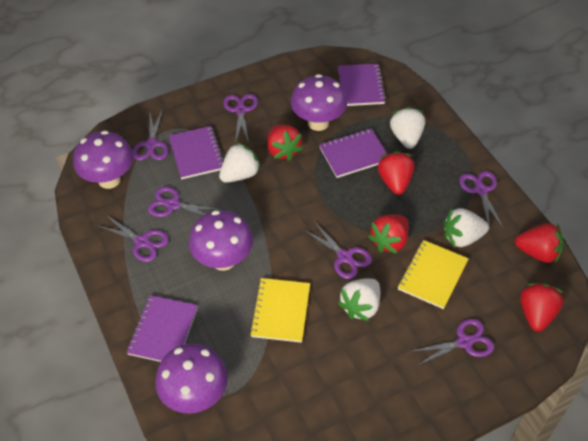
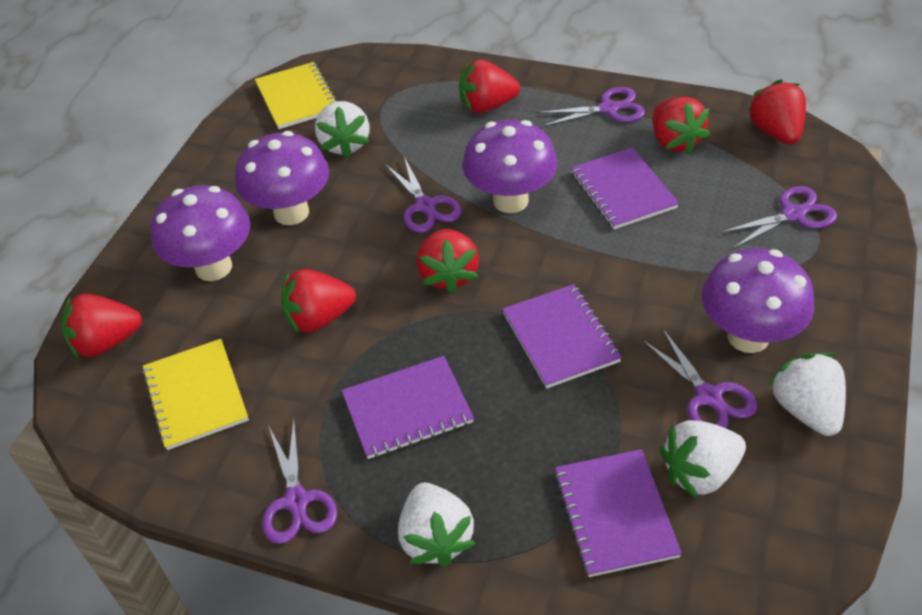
purple scissors: [97,215,169,262] [132,109,169,160] [148,187,223,217] [223,94,258,144] [303,221,372,279] [409,319,494,366] [459,171,504,230] = 7 -> [262,420,338,544] [385,157,462,233] [537,87,645,127] [642,328,757,429] [720,186,837,249] = 5
red strawberry: [267,124,303,161] [368,214,409,254] [378,151,415,195] [515,223,564,263] [520,283,564,332] = 5 -> [61,294,142,359] [281,269,356,334] [417,229,479,294] [459,59,520,113] [653,96,710,154] [747,79,806,145] = 6

